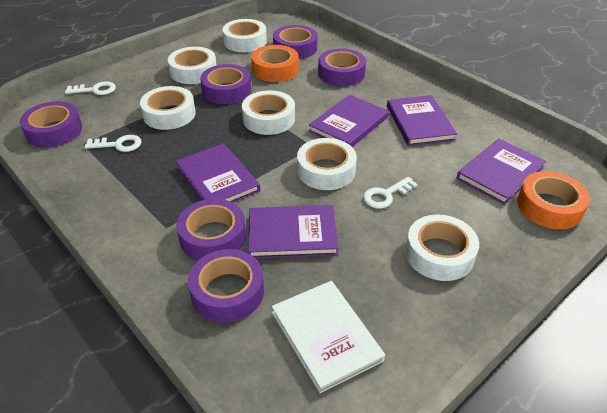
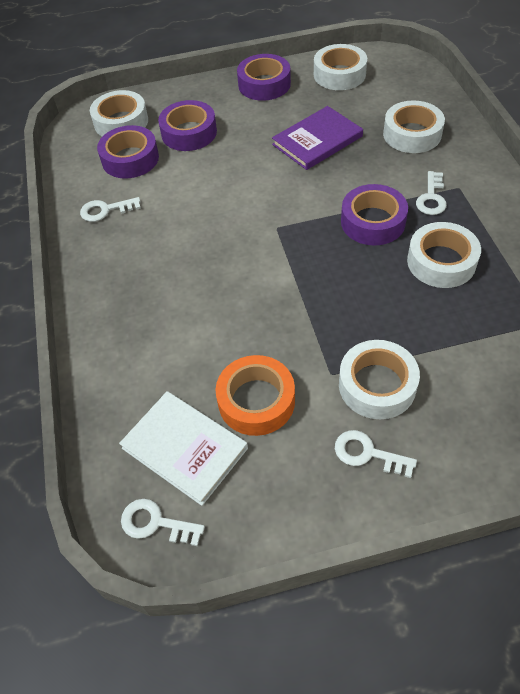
orange tape: [251,45,299,82] [517,171,590,229] = 2 -> [216,355,295,436] = 1
purple book: [176,143,260,203] [248,205,339,258] [309,95,389,147] [387,95,457,146] [457,139,546,205] = 5 -> [272,106,363,170] = 1
purple tape: [20,101,82,148] [176,199,246,261] [188,249,264,323] [200,64,251,104] [273,25,317,59] [318,48,366,86] = 6 -> [97,125,159,179] [158,100,217,151] [237,54,291,101] [341,184,408,245] = 4
white key: [65,81,116,95] [85,135,141,152] [363,177,418,209] = 3 -> [80,197,141,222] [121,499,205,546] [335,430,417,478] [416,171,447,215] = 4
white tape: [140,86,196,130] [168,47,217,84] [222,19,267,52] [242,90,295,135] [297,138,357,190] [405,214,479,281] = 6 -> [90,90,148,136] [314,44,367,90] [339,340,420,419] [383,100,445,153] [407,222,481,288] = 5

